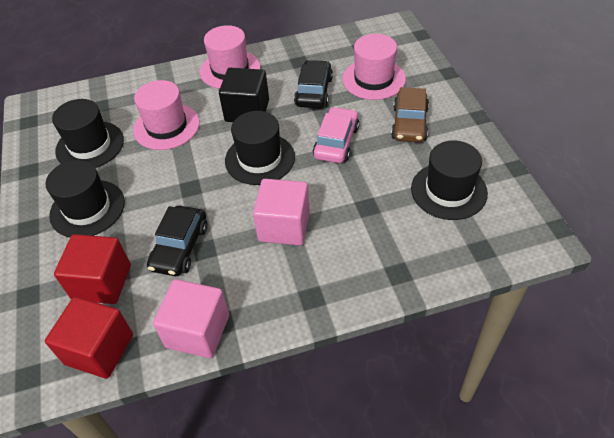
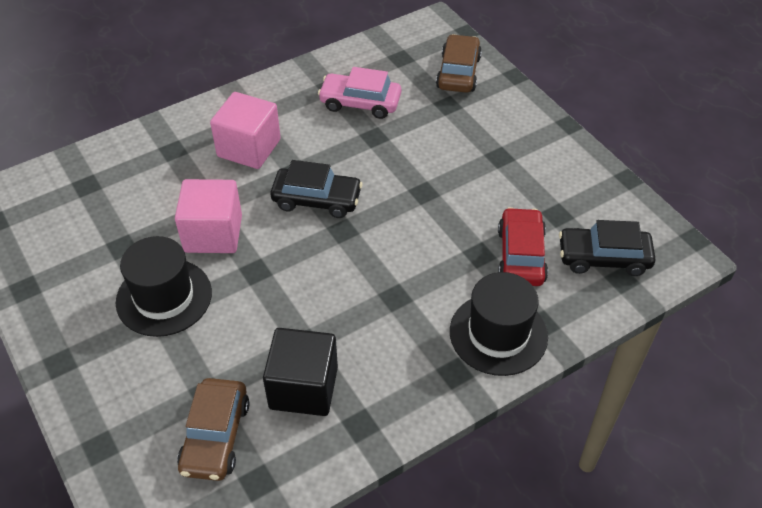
black hat: [46,160,125,237] [52,99,124,168] [225,111,295,185] [411,141,488,220] = 4 -> [116,236,212,337] [450,272,548,376] = 2
brown car: [391,87,429,142] = 1 -> [177,378,249,481] [436,34,482,93] = 2
pink hat: [133,80,200,150] [200,25,261,89] [342,34,406,100] = 3 -> none = 0
red car: none = 0 -> [498,207,548,286] = 1
red cube: [45,297,133,379] [54,234,131,304] = 2 -> none = 0

